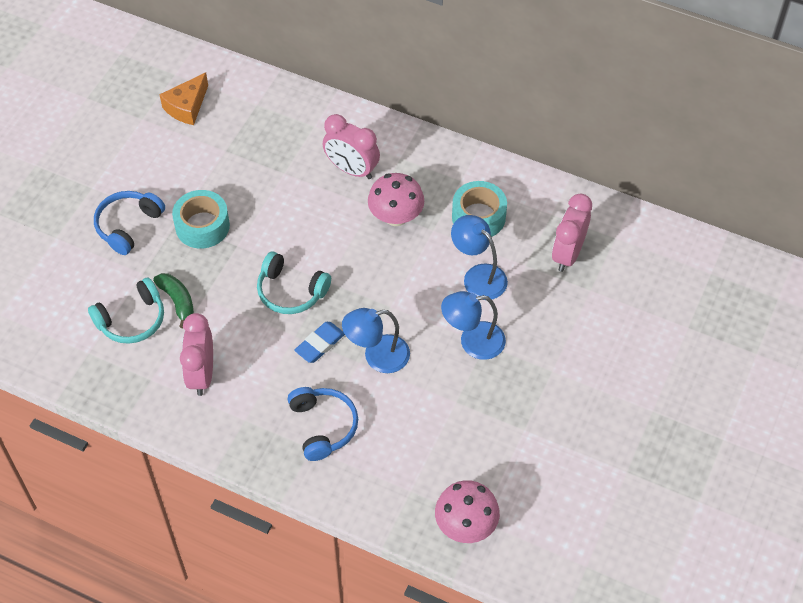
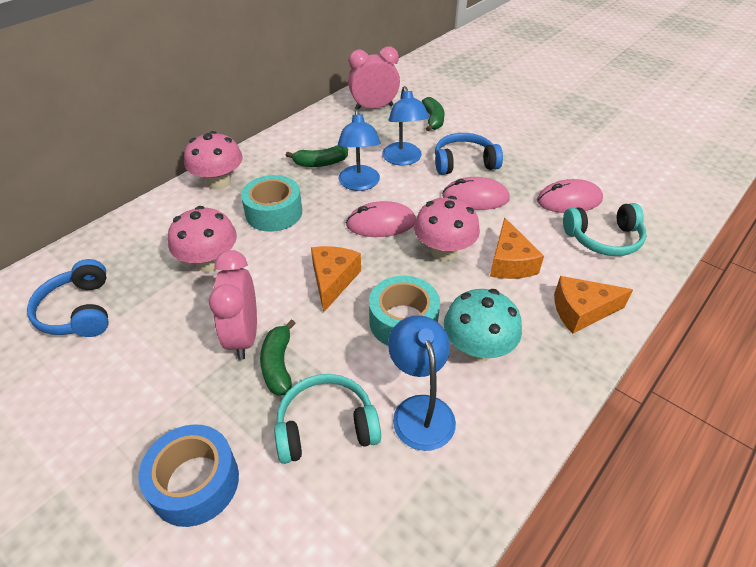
blue eraser: [294,322,345,363] = 1 -> none = 0
blue tape: none = 0 -> [138,424,239,527] = 1
green banana: [153,273,194,328] = 1 -> [260,319,296,396] [286,145,348,167] [422,97,444,132] = 3
orange cheese: [159,72,208,125] = 1 -> [311,246,361,313] [490,217,544,279] [554,276,633,334] = 3
pink clock: [180,313,213,396] [323,114,380,179] [552,194,592,272] = 3 -> [209,250,257,360] [348,46,400,110] = 2
pink mouse: none = 0 -> [346,201,416,237] [442,177,510,210] [537,179,603,213] = 3
pink mushroom: [368,173,424,226] [435,480,500,543] = 2 -> [168,206,237,272] [184,131,243,190] [414,196,480,261] = 3
turquoise mushroom: none = 0 -> [444,289,522,362] = 1

